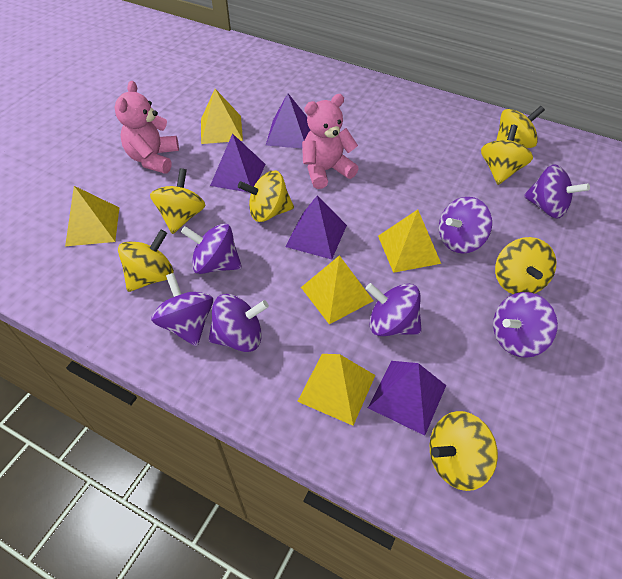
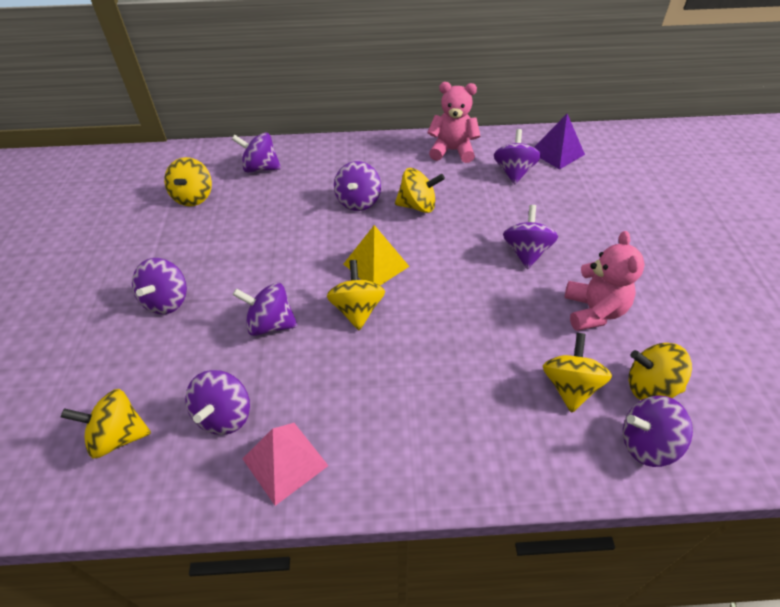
pink pyramid: none = 0 -> [242,423,328,506] = 1
purple pyramid: [210,133,265,192] [266,93,311,149] [285,196,347,260] [368,361,446,436] = 4 -> [534,114,585,170] = 1
purple spinning top: [151,273,213,347] [181,224,242,274] [208,294,269,352] [366,283,422,336] [439,197,492,254] [493,292,558,358] [524,164,590,218] = 7 -> [132,258,187,314] [185,370,250,435] [232,132,281,173] [233,283,298,336] [334,161,381,211] [494,129,541,184] [503,205,558,269] [623,395,693,467] = 8
yellow pyramid: [65,186,119,246] [201,89,243,144] [297,354,375,426] [301,255,373,324] [378,210,441,273] = 5 -> [344,225,409,285] = 1
yellow spinning top: [118,230,174,292] [150,168,205,234] [238,171,294,222] [430,411,498,491] [481,125,533,185] [495,237,556,294] [496,106,545,148] = 7 -> [61,389,151,459] [164,157,212,206] [327,260,385,330] [395,168,445,213] [543,333,612,413] [629,343,692,400] = 6

